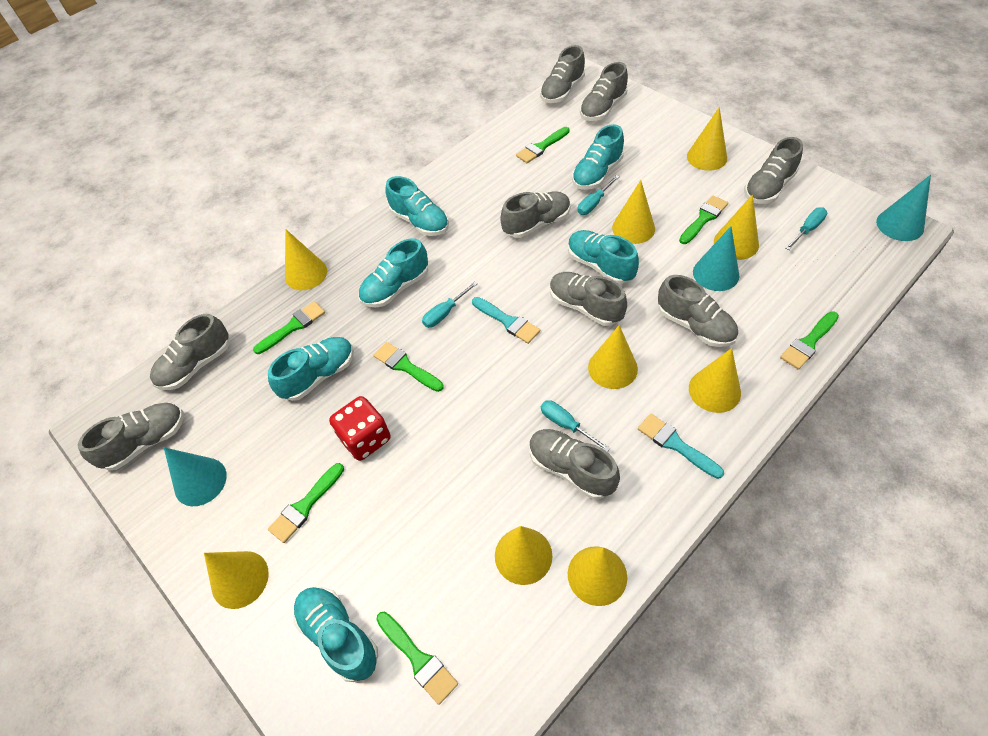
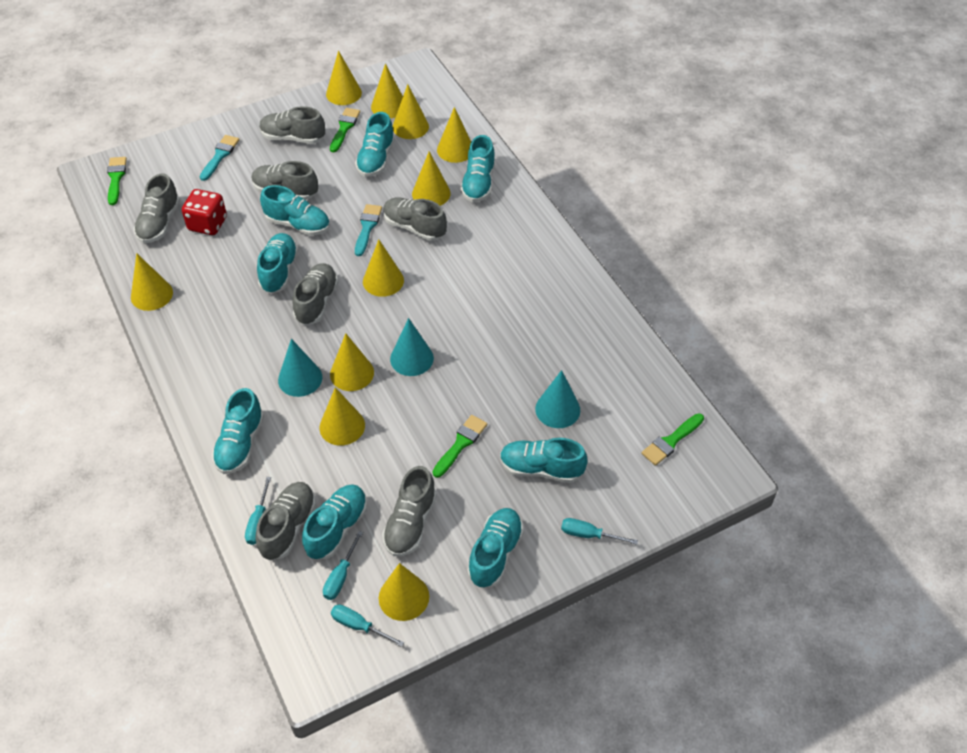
green brush: [253,301,325,354] [268,463,344,543] [373,342,444,392] [376,612,458,705] [516,127,570,163] [679,196,728,244] [780,311,839,370] = 7 -> [107,157,127,205] [330,108,360,152] [433,415,488,478] [641,413,704,466] = 4
grey shoe: [78,403,184,471] [150,314,229,390] [500,191,571,238] [529,429,620,499] [540,45,585,103] [550,272,627,326] [580,62,628,121] [658,275,738,347] [744,137,803,204] = 9 -> [134,174,180,243] [252,161,318,200] [255,482,316,560] [260,106,325,144] [293,263,339,325] [382,466,437,556] [383,198,447,241] = 7
turquoise shoe: [268,337,354,401] [293,587,378,682] [358,238,428,308] [385,176,449,236] [568,230,639,284] [572,124,624,190] = 6 -> [212,388,264,474] [257,233,298,293] [260,185,330,236] [302,484,367,559] [355,112,395,177] [460,135,495,202] [468,508,524,587] [500,438,587,483] = 8
yellow cone: [204,551,269,609] [285,229,327,290] [495,526,553,585] [568,546,627,606] [588,325,638,389] [612,180,655,244] [687,107,727,171] [689,348,741,413] [714,194,759,260] = 9 -> [131,253,173,311] [319,387,365,446] [326,50,362,105] [330,333,374,391] [363,240,404,297] [371,63,403,118] [379,563,429,621] [393,84,429,139] [412,151,451,206] [437,107,471,163] = 10

